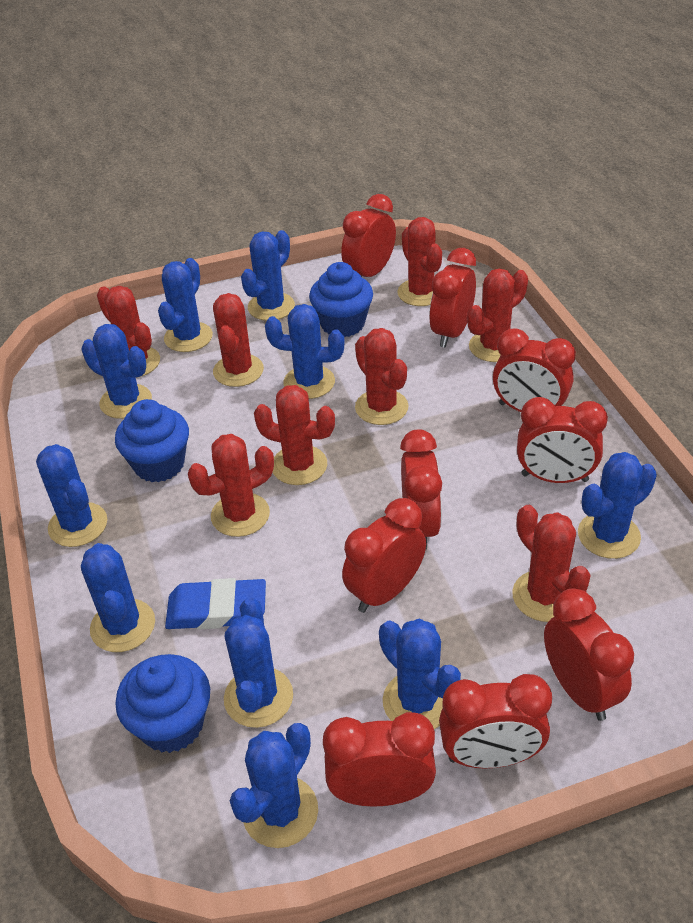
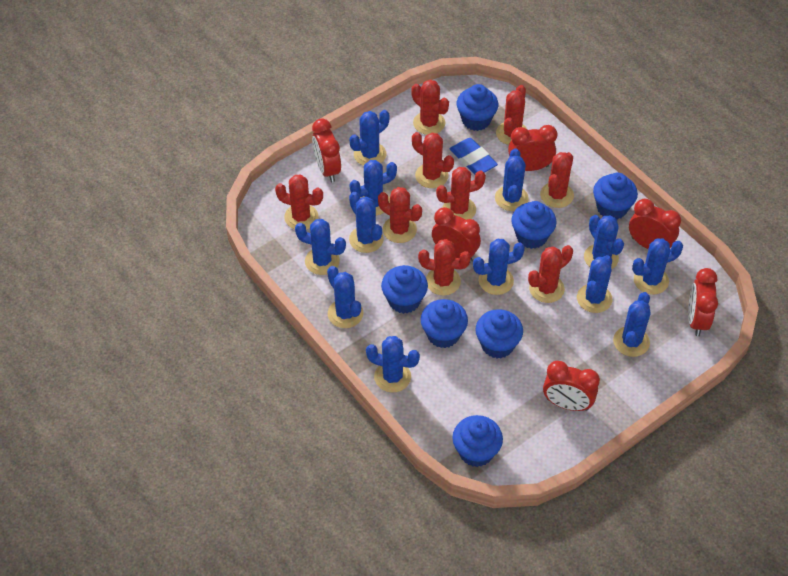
blue cactus: [36,444,107,547] [81,324,152,419] [81,543,155,652] [158,258,213,352] [224,597,293,728] [230,723,318,848] [241,230,295,321] [265,304,345,399] [379,618,461,729] [578,452,657,559] = 10 -> [295,219,346,275] [327,266,364,328] [349,110,389,166] [349,192,384,253] [350,160,397,216] [366,336,420,393] [473,239,525,295] [495,148,529,211] [577,255,612,313] [584,215,624,269] [613,292,651,357] [632,238,683,295] = 12
blue cupcake: [115,399,189,482] [115,654,210,753] [309,262,373,337] = 3 -> [381,265,428,314] [421,299,468,348] [452,415,503,467] [457,84,498,131] [476,309,523,358] [511,201,557,249] [593,173,638,220] = 7
red cactus: [97,286,160,377] [188,434,274,537] [213,293,264,387] [254,385,335,485] [355,328,408,425] [397,217,442,306] [467,269,528,362] [512,505,591,622] = 8 -> [275,174,323,230] [378,187,422,243] [411,80,449,135] [412,132,454,188] [418,239,471,296] [436,167,486,220] [496,85,527,145] [528,245,573,303] [540,152,574,208] = 9
red clock: [323,712,436,807] [341,194,396,277] [342,498,426,613] [400,430,442,549] [429,248,476,348] [439,674,552,768] [493,328,576,412] [517,397,608,483] [544,588,634,721] = 9 -> [312,119,341,182] [432,207,481,263] [508,125,557,171] [543,361,600,411] [629,199,681,249] [688,268,718,336] = 6

